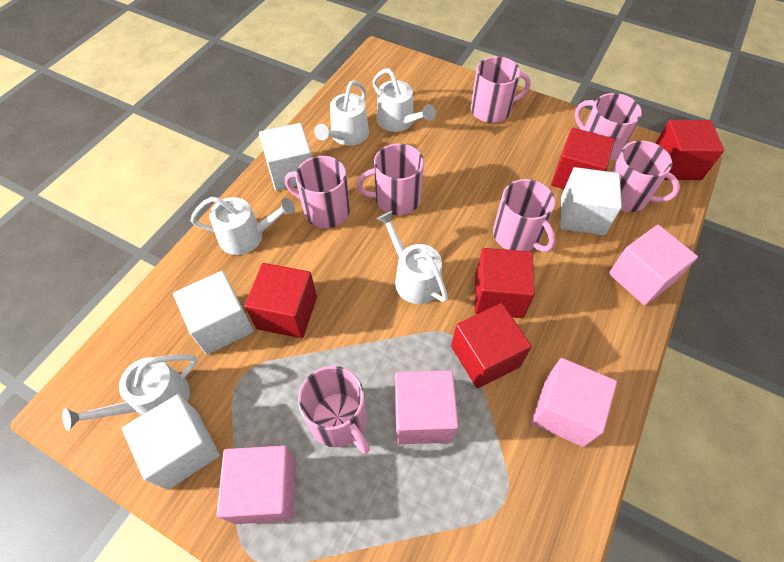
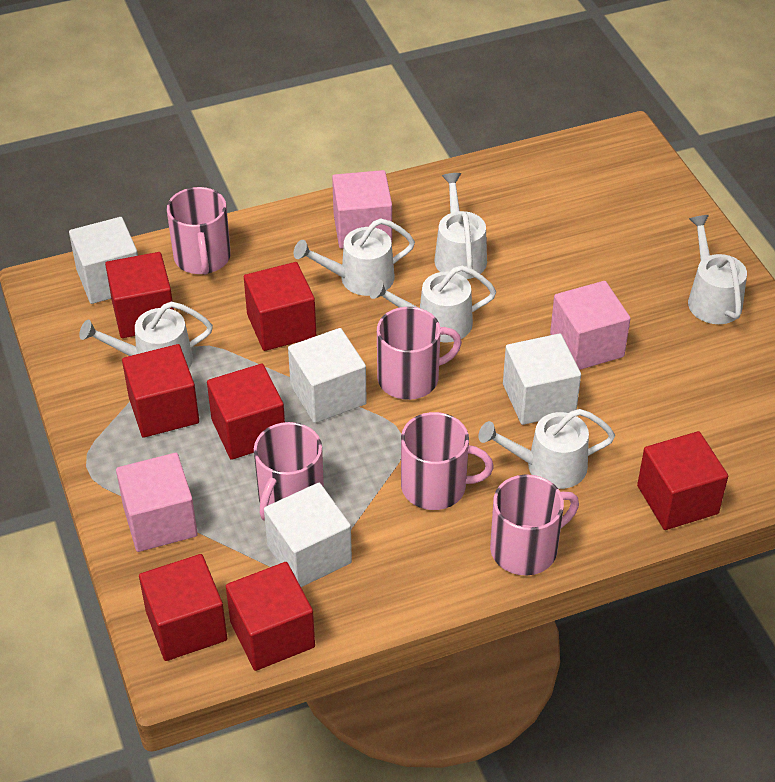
pink cube: [217,446,296,524] [395,370,458,444] [531,358,617,447] [609,225,698,306] = 4 -> [116,453,198,552] [332,170,392,249] [550,281,631,370] = 3
pink mug: [285,156,350,228] [298,366,370,454] [356,143,424,215] [471,56,531,123] [493,179,556,252] [575,93,642,161] [611,140,680,212] = 7 -> [167,187,231,274] [254,422,324,521] [377,307,462,400] [401,412,494,510] [490,474,579,576] = 5
red cube: [245,263,317,338] [451,303,532,388] [475,248,535,318] [551,128,615,189] [655,120,724,180] = 5 -> [105,252,174,338] [122,344,199,438] [139,554,227,661] [207,364,285,460] [226,562,315,671] [244,262,316,351] [637,431,728,530] = 7
white watering can: [62,354,198,431] [190,197,295,255] [314,80,369,146] [372,68,436,132] [377,211,448,304] = 5 -> [79,301,213,368] [294,218,415,296] [369,265,496,342] [434,173,487,279] [478,409,615,489] [688,215,747,324] = 6

